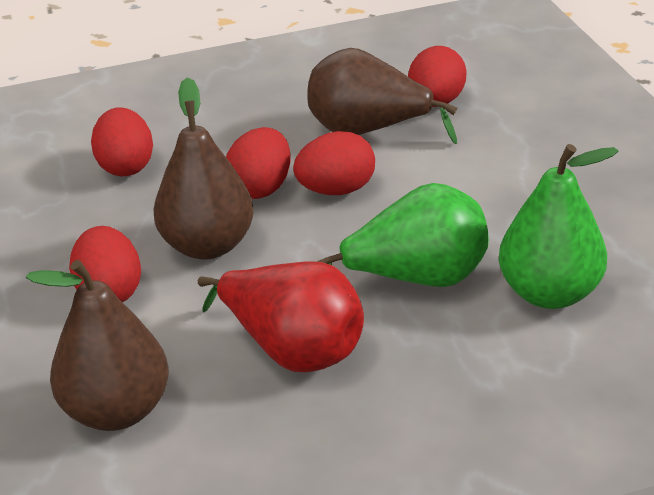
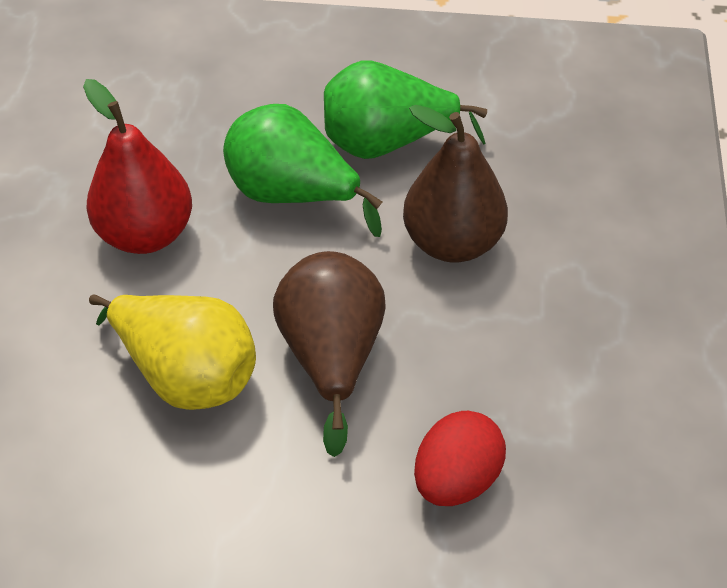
brown pear: [26,260,169,431] [154,77,254,260] [307,48,457,144] = 3 -> [273,251,386,457] [403,105,508,263] = 2
red egg: [69,226,141,302] [91,107,153,176] [226,127,291,199] [293,131,375,195] [408,46,466,107] = 5 -> [414,411,506,506] = 1
yellow pear: none = 0 -> [89,294,256,410] = 1

